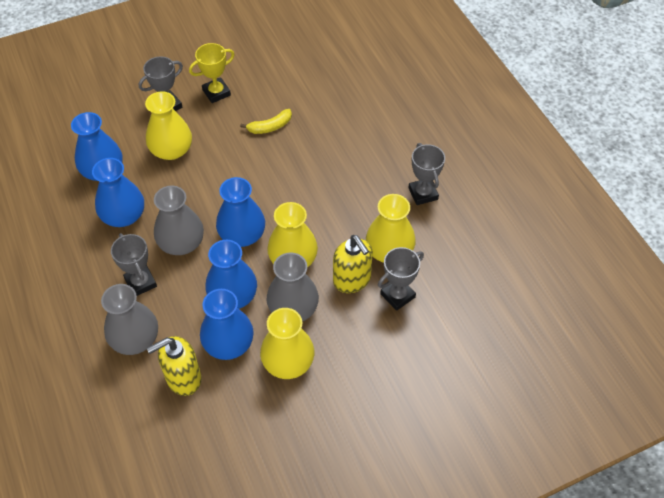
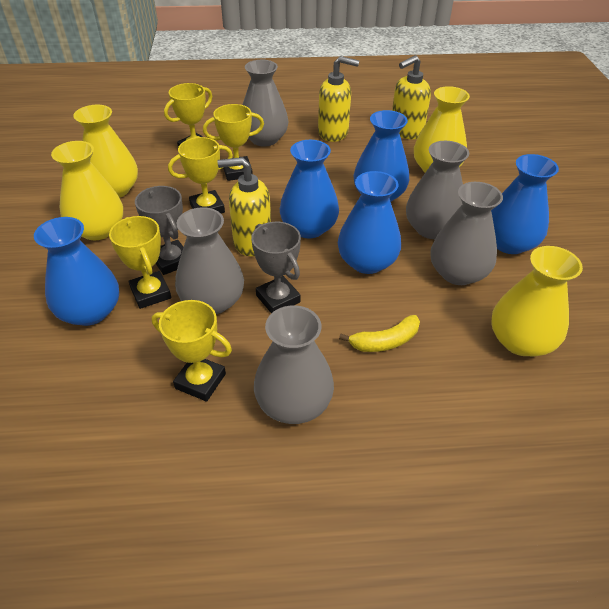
grey trophy: [111,233,157,296] [139,56,183,111] [378,247,424,311] [408,143,445,205] = 4 -> [135,186,183,275] [251,222,301,313] = 2
grey vase: [101,284,158,355] [154,186,204,255] [267,253,319,321] = 3 -> [175,207,244,314] [243,60,288,147] [254,305,334,424] [406,141,469,239] [430,182,503,285] = 5
yellow soap dispenser: [147,336,202,396] [333,235,373,293] = 2 -> [217,157,271,256] [318,56,360,142] [392,55,431,139] = 3
yellow trophy: [189,43,235,103] = 1 -> [109,216,171,309] [152,300,232,402] [164,83,212,147] [168,137,233,213] [203,104,264,181] = 5

